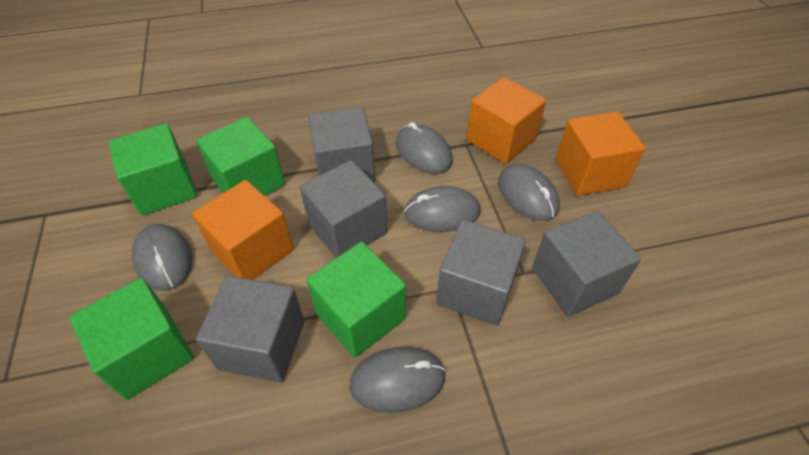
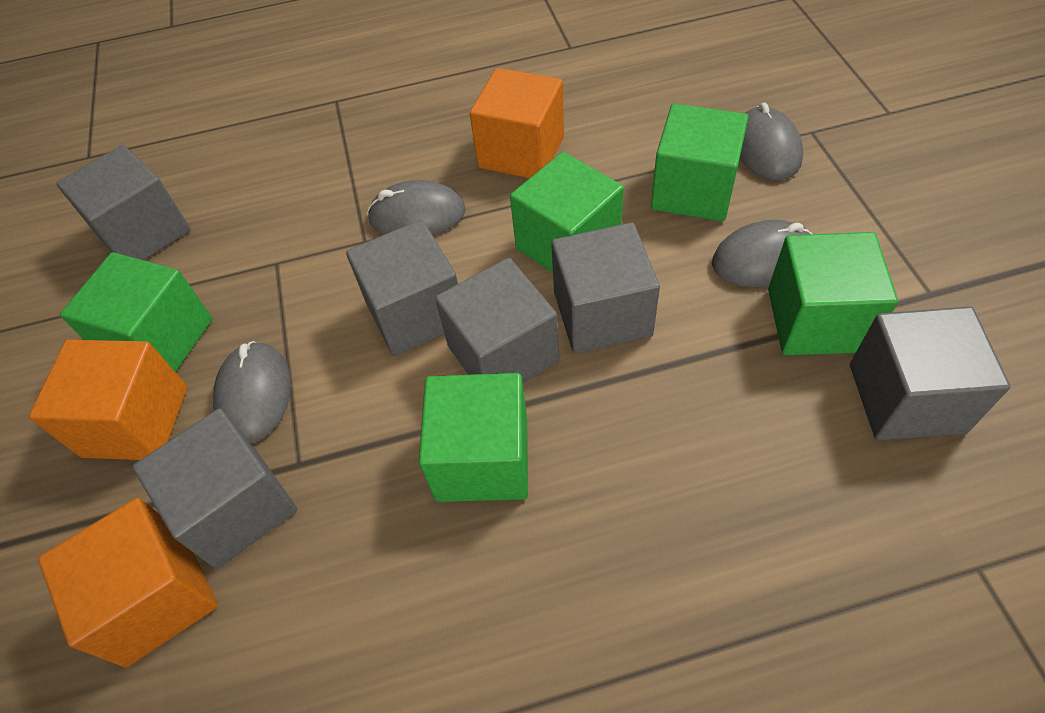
green cube: [69,278,194,400] [109,123,197,216] [196,117,285,196] [306,242,406,358] = 4 -> [60,252,212,372] [419,373,528,502] [510,152,624,273] [651,104,749,222] [768,232,898,355] = 5
grey cube: [196,276,304,383] [300,160,387,258] [309,107,375,182] [436,220,526,326] [532,211,641,317] = 5 -> [56,145,191,260] [132,408,297,569] [346,220,458,356] [435,258,559,383] [551,223,660,354] [850,306,1010,440] = 6
grey mouse: [132,224,193,291] [350,347,446,413] [396,122,453,174] [404,186,481,232] [498,164,560,221] = 5 -> [213,341,291,443] [367,180,466,235] [712,220,812,287] [740,103,803,180] = 4

